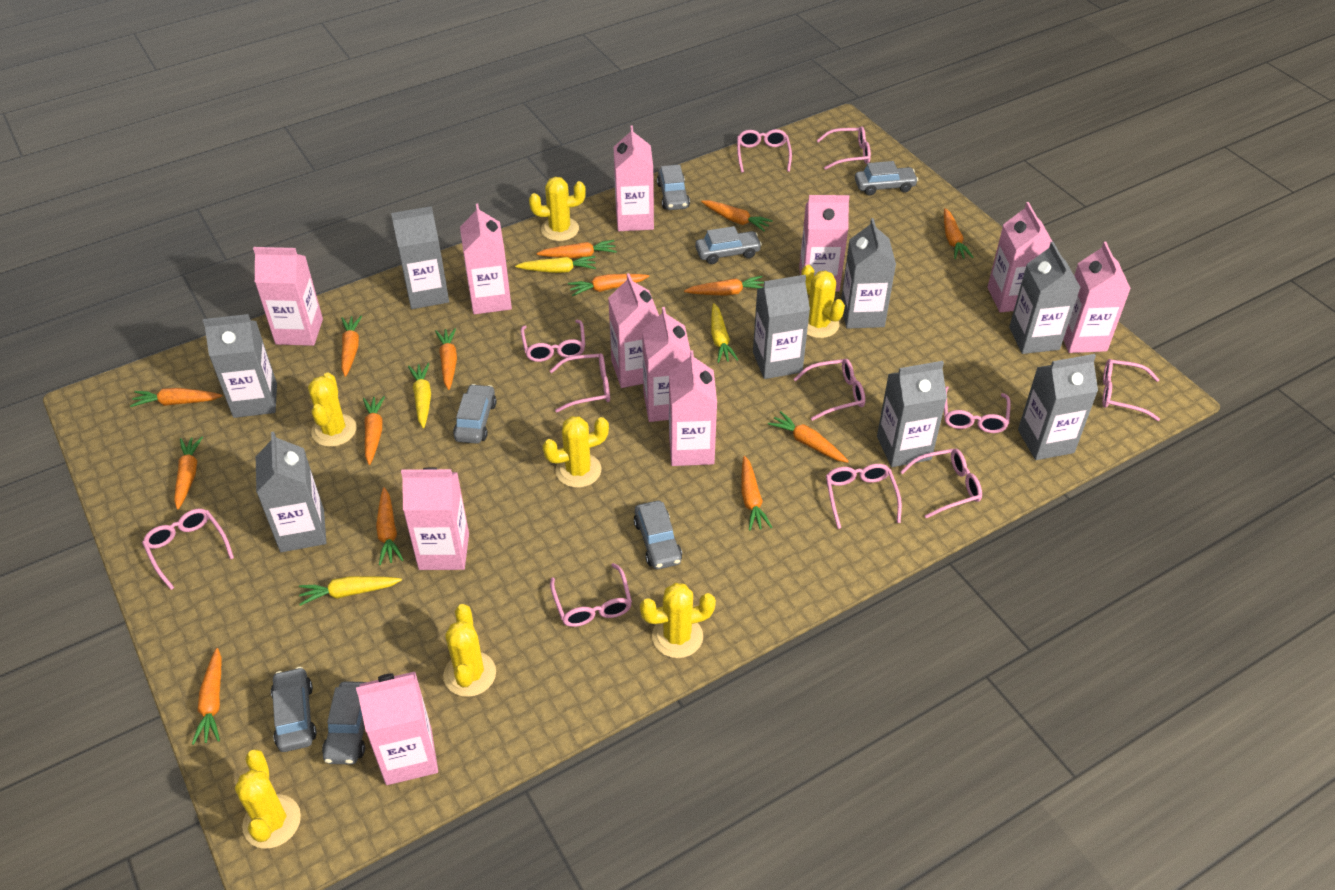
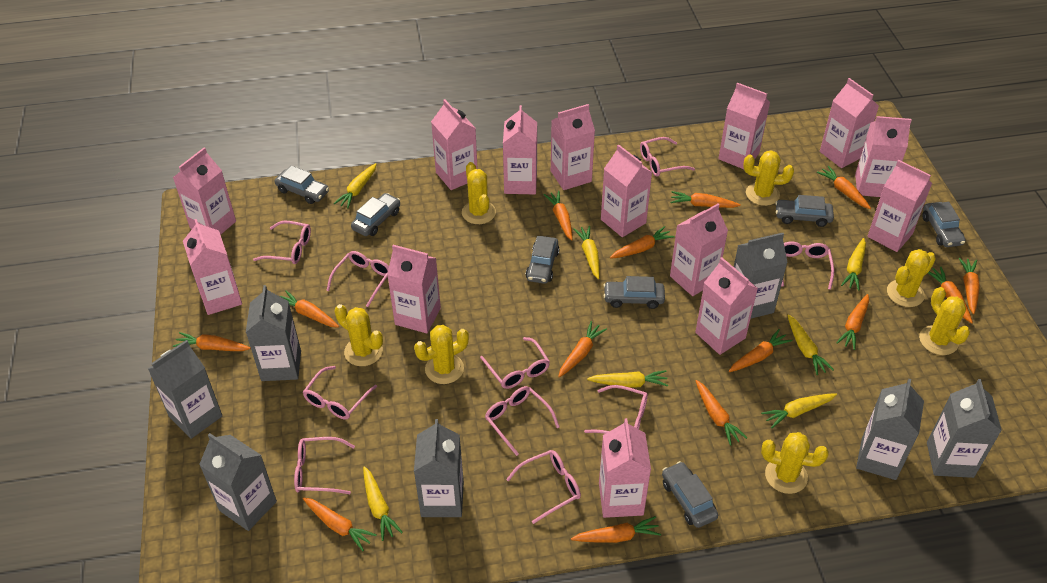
grey carton: [203,314,277,418] [256,432,326,552] [391,206,449,309] [753,275,810,379] [841,218,896,329] [877,361,947,467] [1009,242,1081,354] [1018,354,1098,460] = 8 -> [148,340,222,439] [199,433,277,531] [246,285,301,381] [414,419,464,517] [734,233,788,319] [856,379,924,480] [927,379,1002,478] = 7
pink carton: [253,247,323,346] [356,672,438,785] [401,467,469,570] [460,204,512,314] [608,273,659,388] [614,125,654,231] [642,307,690,422] [669,350,717,466] [799,195,850,292] [988,202,1053,312] [1063,242,1131,353] = 11 -> [173,148,236,235] [183,219,242,315] [387,245,441,333] [431,99,478,190] [503,105,537,194] [551,104,595,190] [599,418,651,518] [601,144,652,237] [670,204,728,296] [695,257,758,355] [718,83,770,169] [820,78,879,168] [855,116,912,197] [867,160,932,252] = 14
pink glasses: [142,509,234,590] [521,320,585,362] [550,353,610,413] [550,563,632,627] [737,129,792,173] [793,359,865,421] [816,126,871,170] [826,464,902,529] [900,448,982,518] [944,386,1011,433] [1102,359,1160,421] = 11 -> [253,221,311,264] [294,437,355,494] [303,366,377,420] [326,251,389,307] [480,337,550,389] [485,386,560,456] [506,450,581,524] [584,385,648,434] [640,137,695,176] [781,242,834,290] = 10
yellow carrot: [299,576,402,606] [408,363,431,428] [515,256,596,273] [711,303,738,363] = 4 -> [334,163,376,208] [363,466,403,541] [573,226,600,279] [587,370,668,388] [761,393,837,428] [787,314,834,375] [841,238,866,291] = 7

